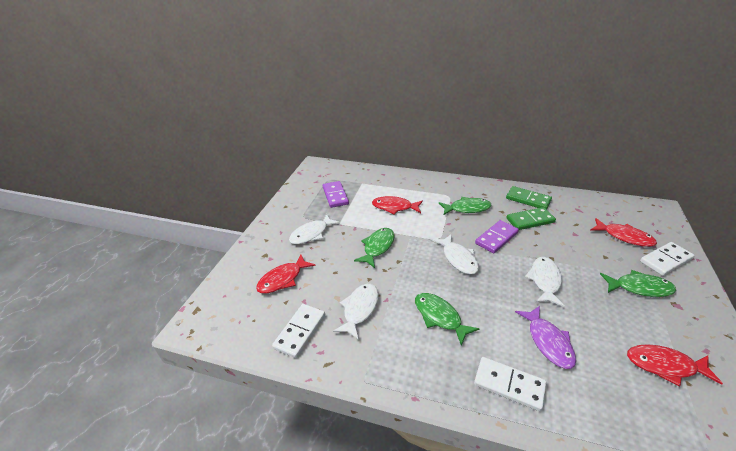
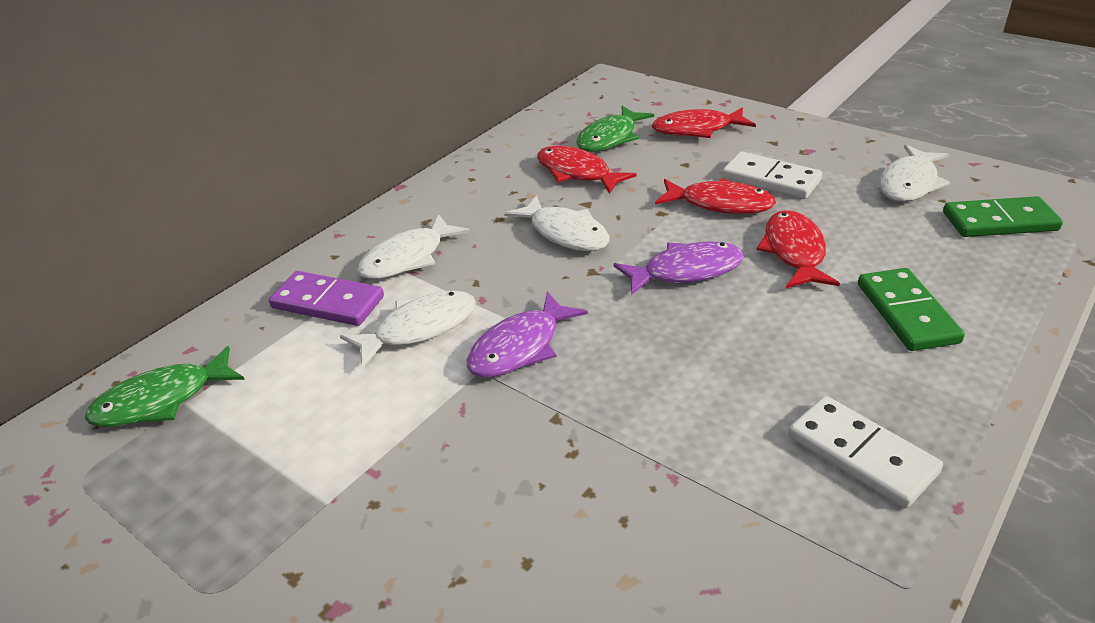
green fish: [354,228,395,268] [415,293,479,346] [439,197,491,215] [600,270,676,297] = 4 -> [85,346,245,427] [576,106,654,152] = 2
purple domino: [323,181,349,208] [475,220,519,253] = 2 -> [269,271,384,326] = 1
purple fish: [515,306,576,369] = 1 -> [466,292,588,378] [614,242,744,295] = 2
white domino: [272,304,325,358] [474,357,547,411] [640,242,695,276] = 3 -> [722,151,822,199] [788,396,943,508] = 2

